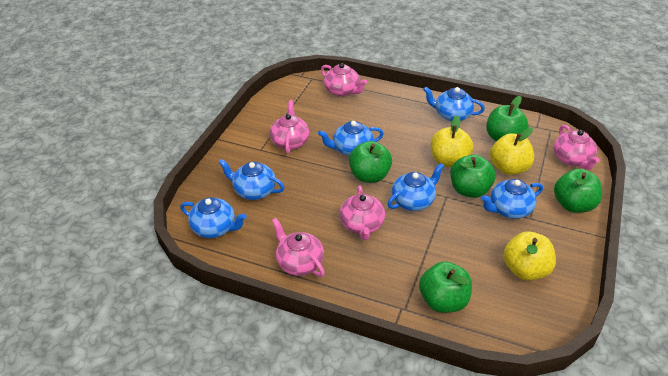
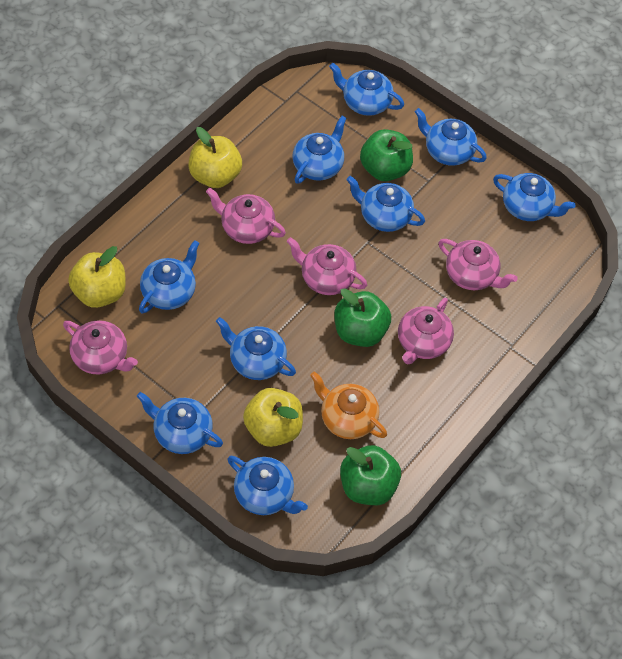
blue teapot: [180,197,246,238] [218,159,285,200] [318,121,384,156] [388,163,444,211] [423,87,485,122] [481,179,543,219] = 6 -> [136,392,223,454] [139,240,199,313] [216,317,296,380] [227,456,308,515] [292,116,347,184] [329,63,404,116] [347,176,425,232] [415,108,487,166] [493,173,575,221] = 9
green apple: [349,141,392,183] [419,261,472,313] [450,155,495,198] [486,96,528,141] [554,169,602,213] = 5 -> [334,288,391,347] [340,445,401,505] [360,129,413,181] = 3
orange teapot: none = 0 -> [310,371,387,439] = 1

